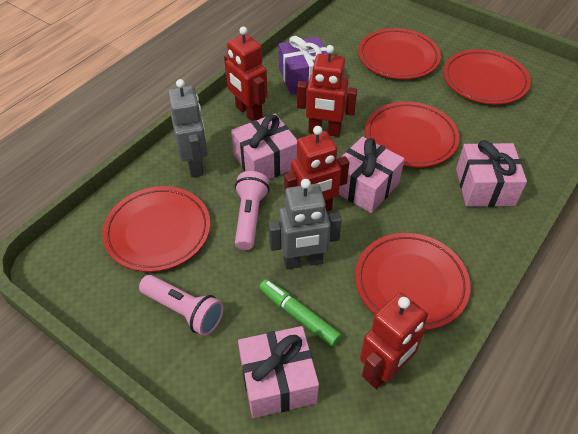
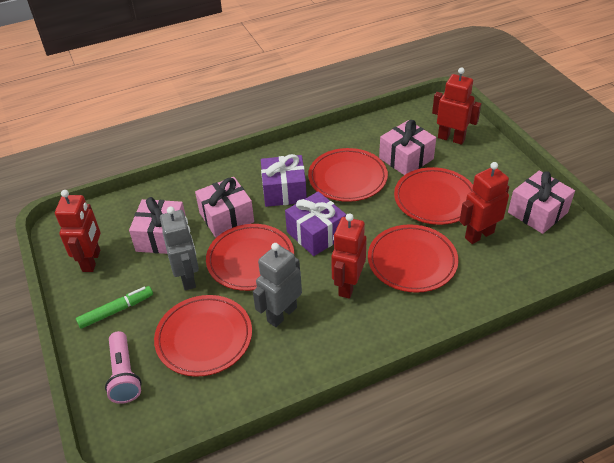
pink flashlight: [139,275,224,336] [235,171,269,250] = 2 -> [105,331,142,404] = 1
purple gift: [279,36,328,95] = 1 -> [261,154,307,207] [285,191,346,256] = 2

